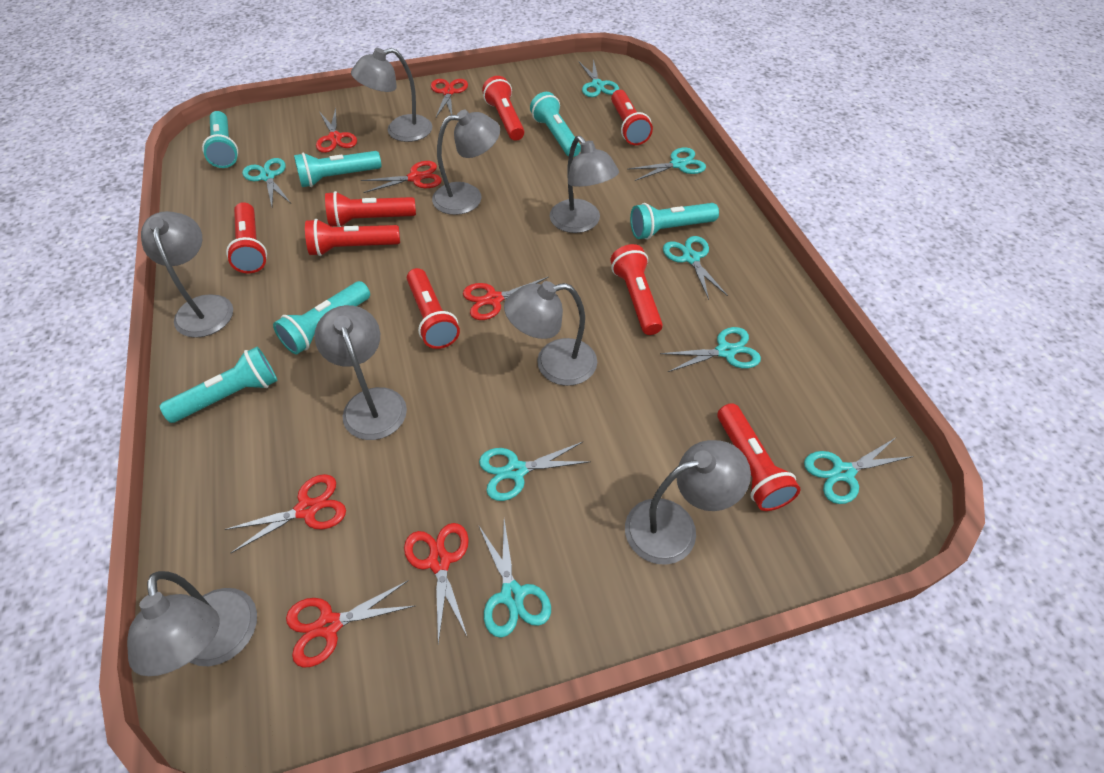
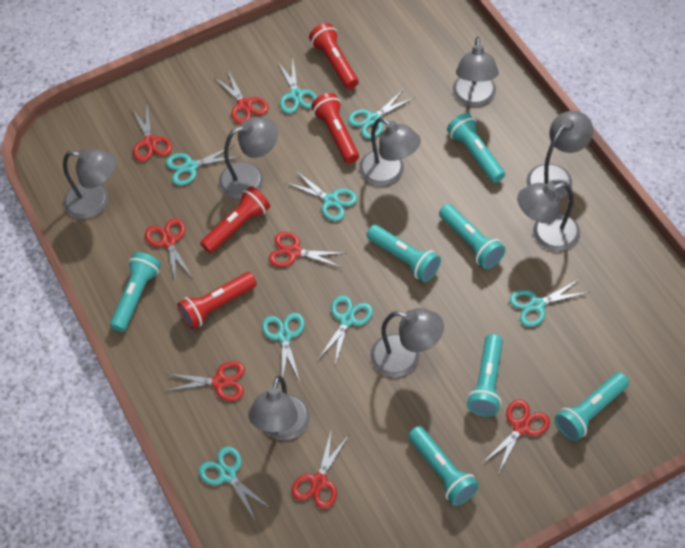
red flashlight: [226,202,267,273] [305,219,400,256] [325,191,416,227] [407,268,460,349] [482,76,524,141] [610,244,663,335] [611,90,653,145] [717,403,801,511] = 8 -> [177,272,257,329] [200,186,270,253] [309,23,359,89] [311,93,359,164] = 4
turquoise flashlight: [160,347,277,423] [202,111,238,168] [273,281,370,355] [294,151,382,187] [530,92,581,157] [630,203,719,240] = 6 -> [110,252,161,332] [367,225,441,282] [408,426,479,506] [439,204,506,269] [447,113,505,183] [467,334,503,416] [555,372,629,441] = 7

